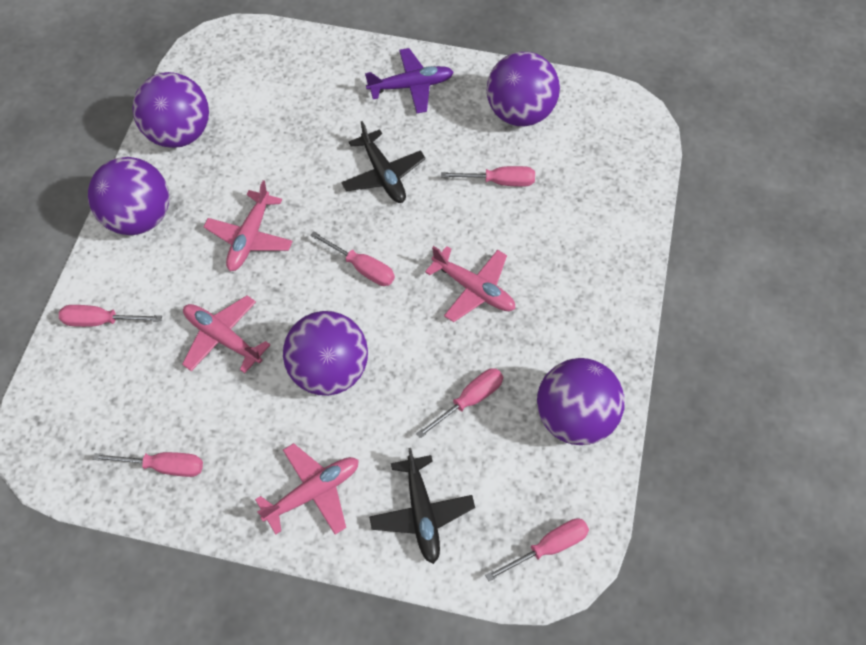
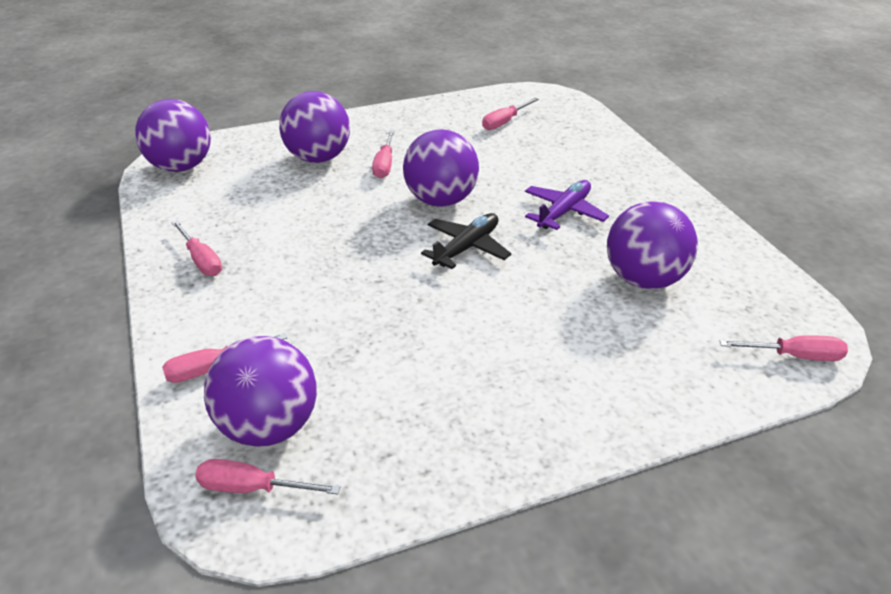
black plane: [341,121,426,203] [369,448,475,564] = 2 -> [421,213,511,269] = 1
pink plane: [182,295,270,373] [204,180,293,271] [255,443,359,535] [425,246,515,322] = 4 -> none = 0

